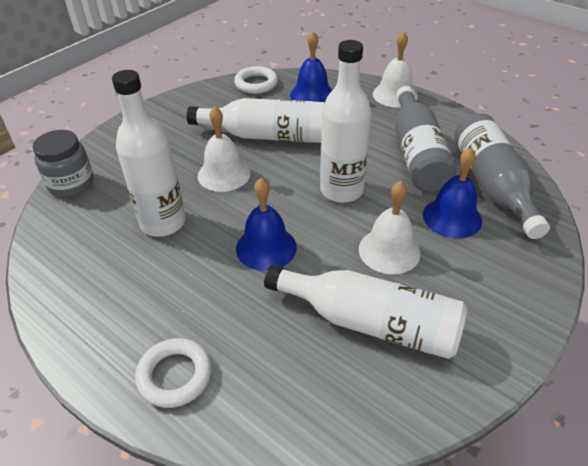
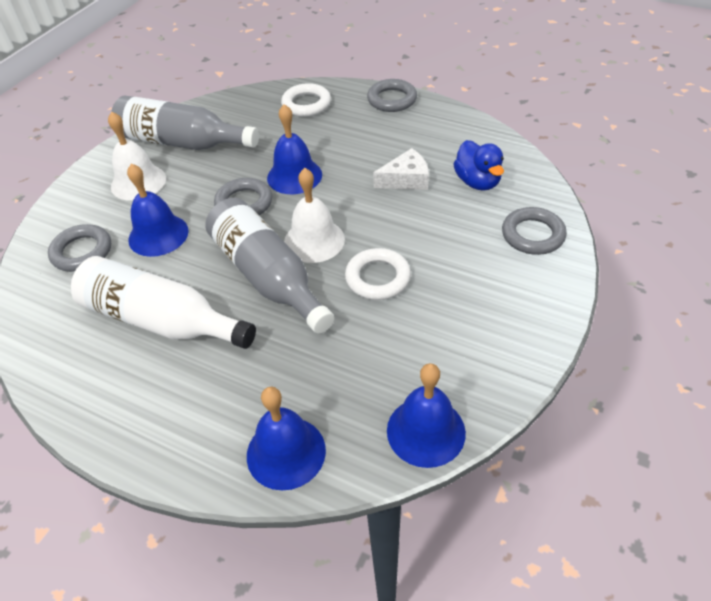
blue bell: [236,178,297,271] [290,31,332,102] [423,148,482,239] = 3 -> [127,163,189,257] [247,386,326,491] [267,104,322,194] [387,363,466,468] = 4
blue duck: none = 0 -> [453,140,504,191] = 1
grey jar: [33,130,94,197] = 1 -> none = 0
grey ring: none = 0 -> [48,224,111,272] [214,178,272,215] [367,79,417,112] [502,207,567,255] = 4
white bell: [198,107,250,192] [359,181,420,274] [373,31,418,108] = 3 -> [108,111,166,201] [284,168,345,263] = 2
white bottle: [112,70,186,237] [186,98,325,143] [264,265,467,359] [320,40,372,203] = 4 -> [71,256,256,349] = 1
white cheese: none = 0 -> [373,148,429,190] = 1

